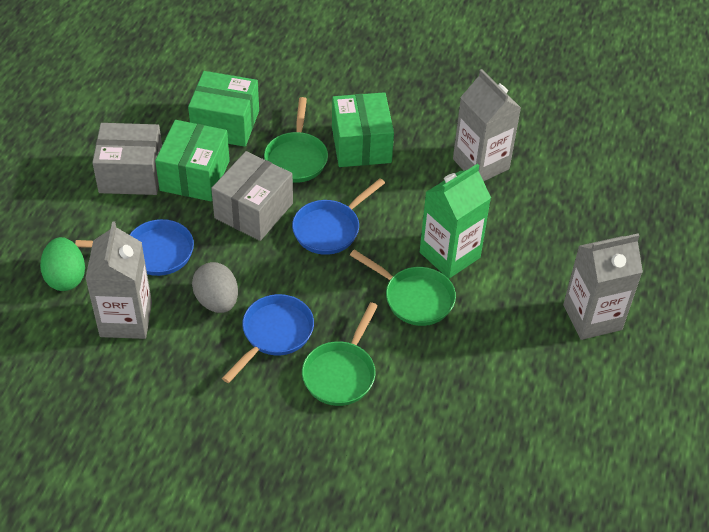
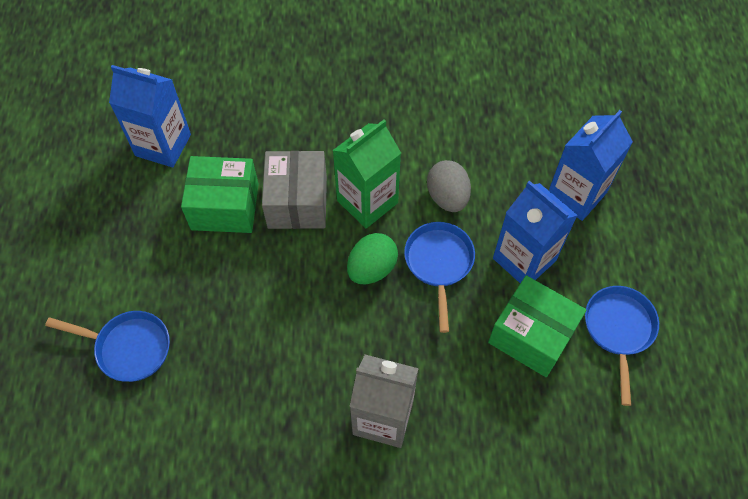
blue carton: none = 0 -> [109,65,191,168] [493,181,578,283] [549,110,633,221] = 3
green box: [155,120,230,201] [188,71,259,147] [332,92,394,167] = 3 -> [181,156,259,233] [488,275,586,377] = 2
green pan: [264,97,328,183] [302,302,378,406] [350,249,456,326] = 3 -> none = 0
grey box: [92,123,162,195] [211,151,293,241] = 2 -> [262,151,327,229] = 1
grey carton: [85,221,152,339] [453,69,521,181] [563,234,643,340] = 3 -> [349,355,419,448] = 1

